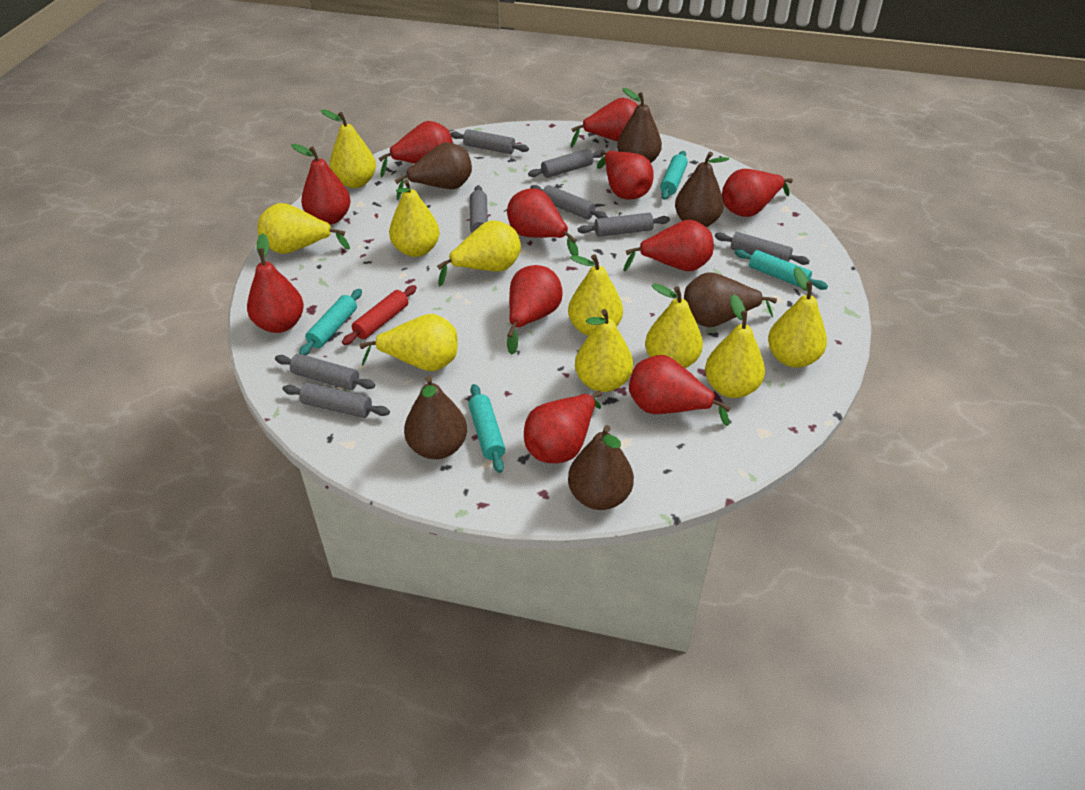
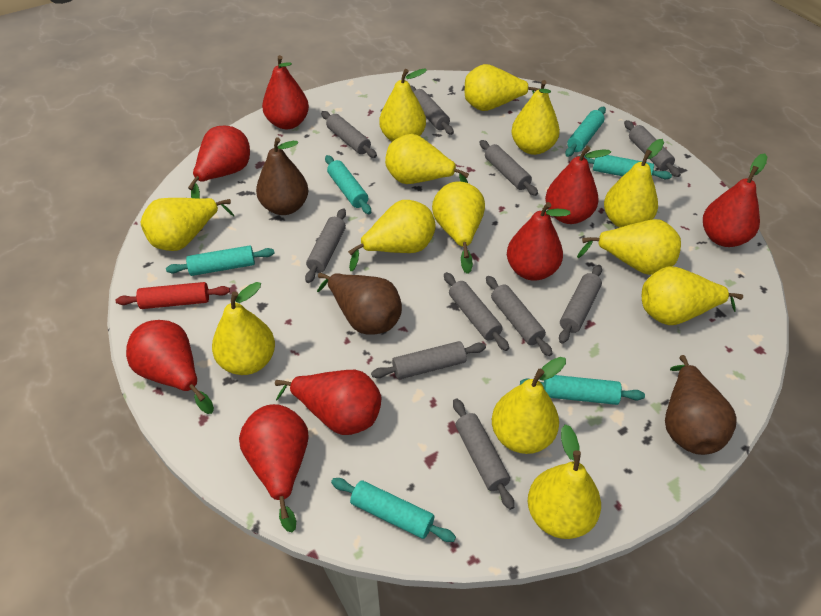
brown pear: [394,142,472,200] [404,376,467,459] [568,425,634,510] [617,88,662,163] [675,152,729,227] [684,273,777,327] = 6 -> [256,137,308,215] [317,273,402,335] [665,355,737,455] = 3
grey rolling pin: [275,354,375,390] [282,383,390,418] [450,129,529,154] [470,185,488,233] [528,149,604,178] [530,185,608,219] [578,213,670,237] [715,232,810,265] = 8 -> [305,208,346,283] [321,111,377,158] [371,341,486,380] [410,85,454,135] [444,272,509,351] [453,398,514,510] [480,140,538,196] [486,276,553,356] [559,265,602,343] [624,120,681,177] = 10
red pear: [247,233,304,333] [291,144,350,225] [378,121,453,178] [507,188,579,256] [507,265,563,355] [524,390,602,463] [571,98,638,148] [597,151,654,200] [623,220,714,271] [629,355,731,426] [722,169,793,217] = 11 -> [126,320,214,414] [188,126,250,199] [239,404,308,532] [262,55,309,129] [275,370,381,435] [507,202,571,281] [545,146,611,224] [703,153,767,247] = 8
turquoise rolling pin: [299,289,362,355] [468,384,505,473] [660,151,688,200] [734,249,828,290] = 4 -> [166,245,275,276] [325,155,371,214] [331,478,456,542] [520,375,645,405] [565,107,606,157] [576,155,672,179] = 6
yellow pear: [258,203,350,254] [321,109,376,188] [360,314,457,371] [389,179,440,257] [437,220,521,286] [568,254,623,336] [575,309,633,392] [645,284,703,368] [705,294,765,398] [768,267,827,368] = 10 -> [141,198,234,251] [212,282,275,375] [348,200,436,271] [379,68,427,142] [385,134,469,184] [432,181,485,274] [465,64,539,111] [492,357,566,454] [511,80,560,155] [528,424,601,539] [577,219,681,275] [604,139,664,228] [642,267,743,325] = 13

